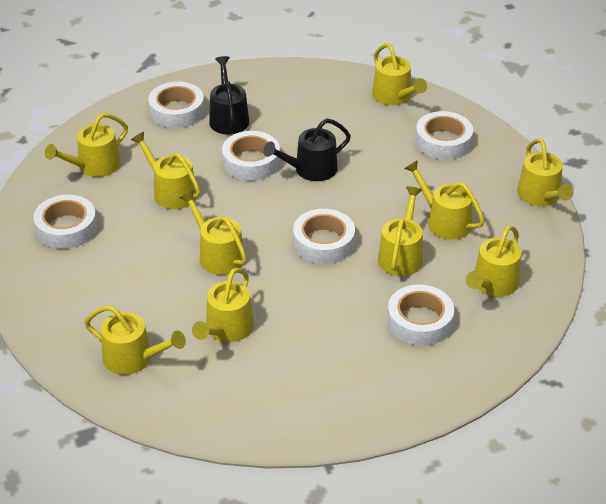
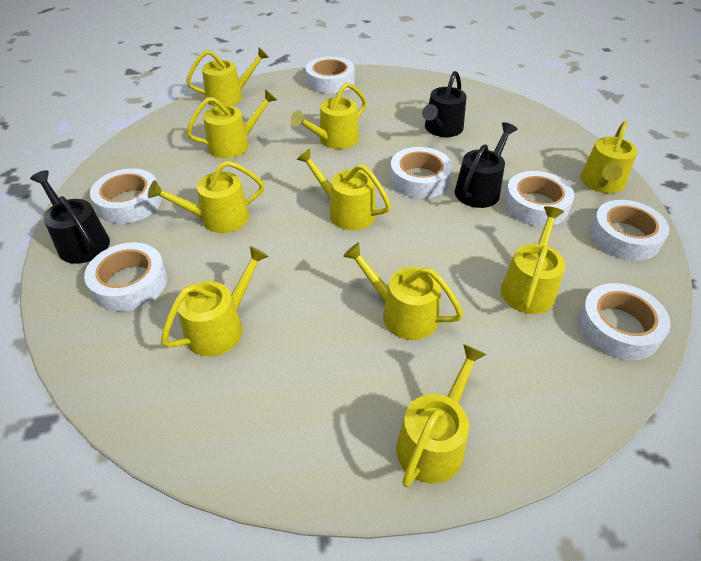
black watering can: [209,56,249,135] [263,118,351,181] = 2 -> [30,170,110,264] [422,71,466,137] [455,122,517,208] = 3
white tape: [33,195,97,249] [148,82,205,128] [222,131,280,181] [293,209,355,264] [387,285,454,346] [415,111,473,160] = 6 -> [84,242,167,311] [90,168,162,224] [306,56,355,94] [390,147,452,198] [504,171,574,227] [578,283,671,360] [590,200,669,261] = 7

